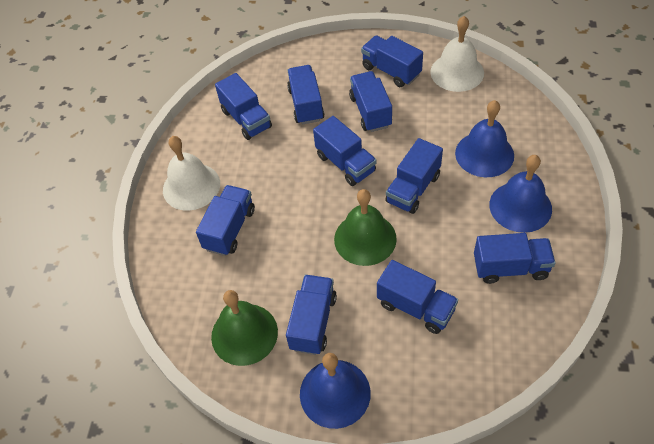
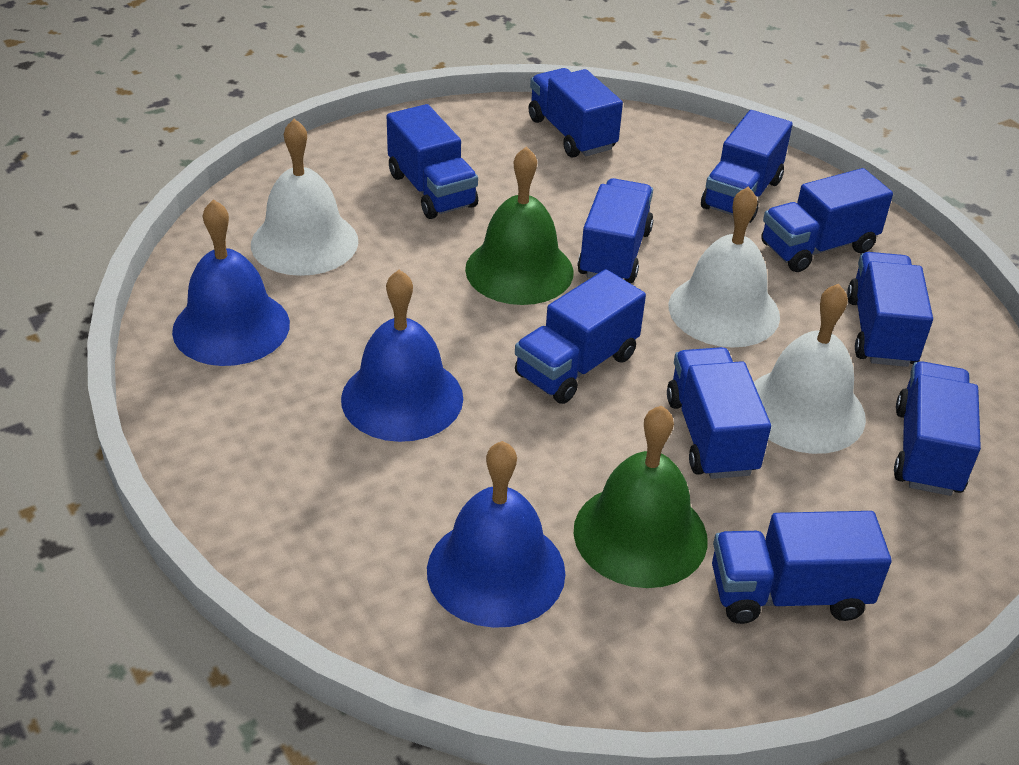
white bell: [163,136,220,211] [430,16,484,92] = 2 -> [251,119,358,276] [669,187,780,348] [754,284,866,454] = 3

